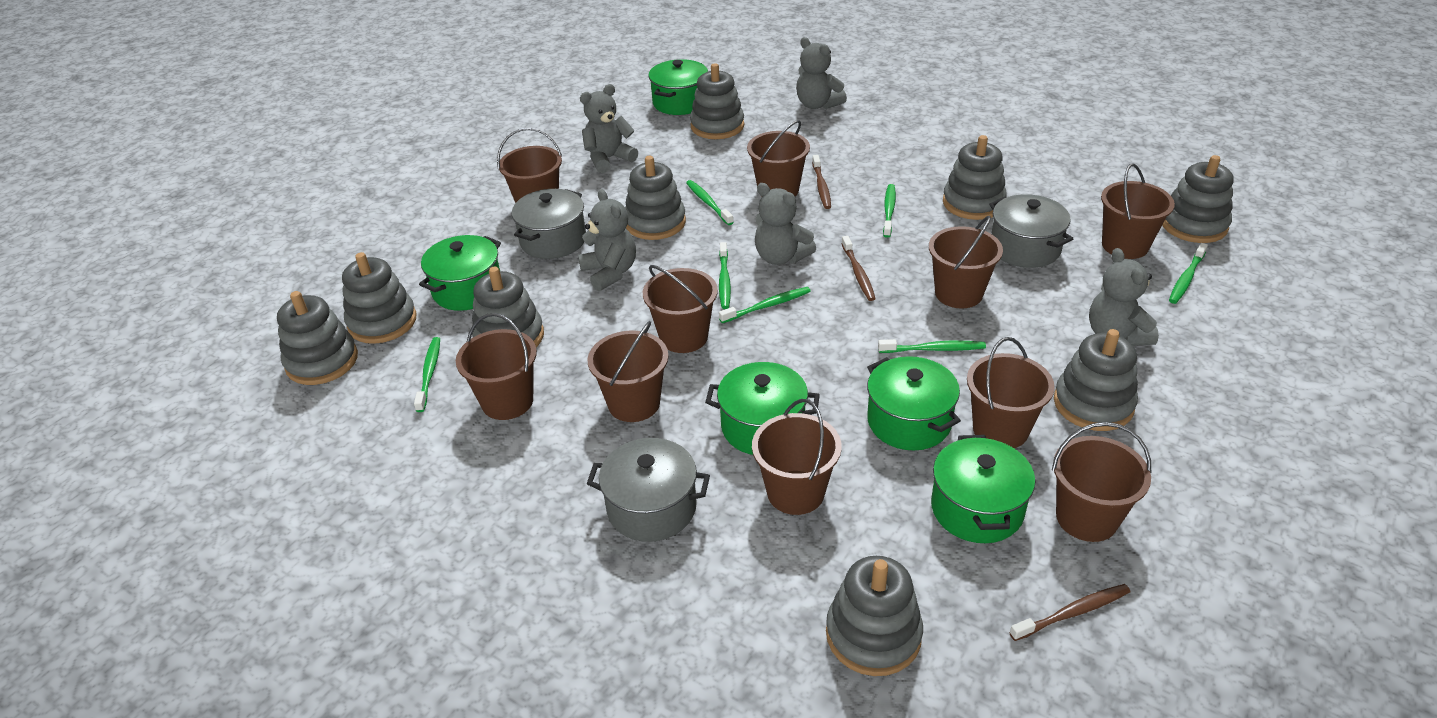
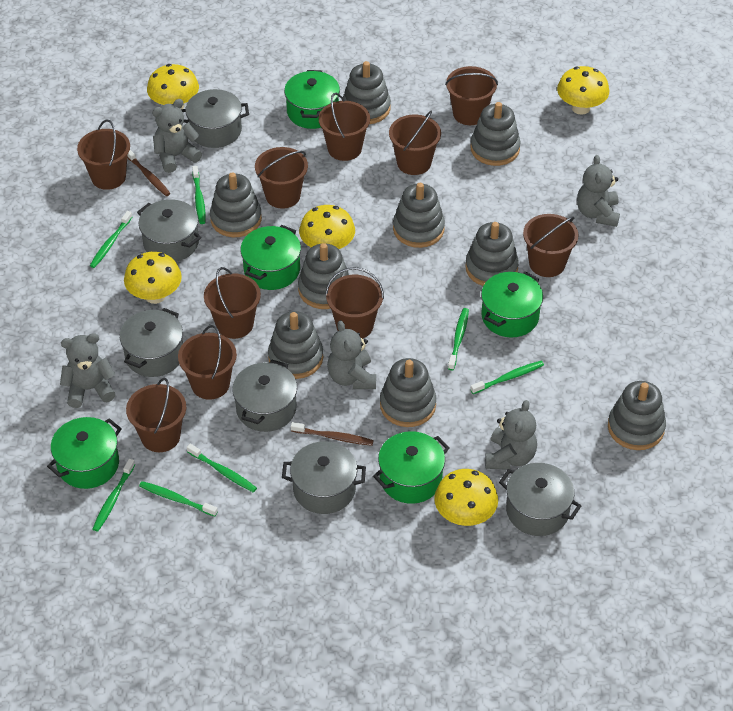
brown toothbrush: [812,155,831,209] [841,236,876,301] [1009,584,1130,641] = 3 -> [127,150,170,196] [291,422,374,446] = 2
grey pot: [512,189,586,259] [587,438,710,542] [989,194,1073,268] = 3 -> [120,308,183,377] [137,199,201,262] [181,89,249,148] [232,360,297,432] [282,441,366,514] [499,463,581,536] = 6
yellow mushroom: none = 0 -> [124,252,182,304] [147,64,199,109] [299,205,355,249] [434,469,498,526] [557,66,609,115] = 5

